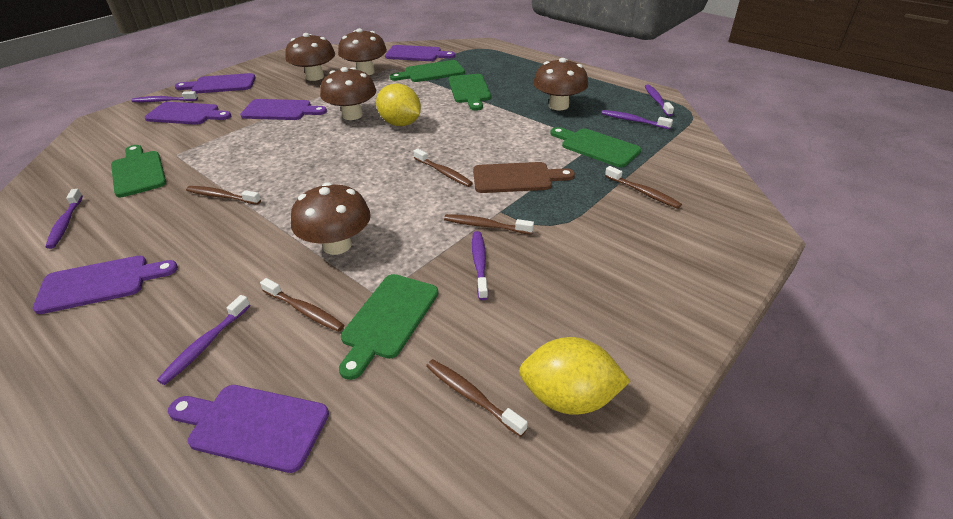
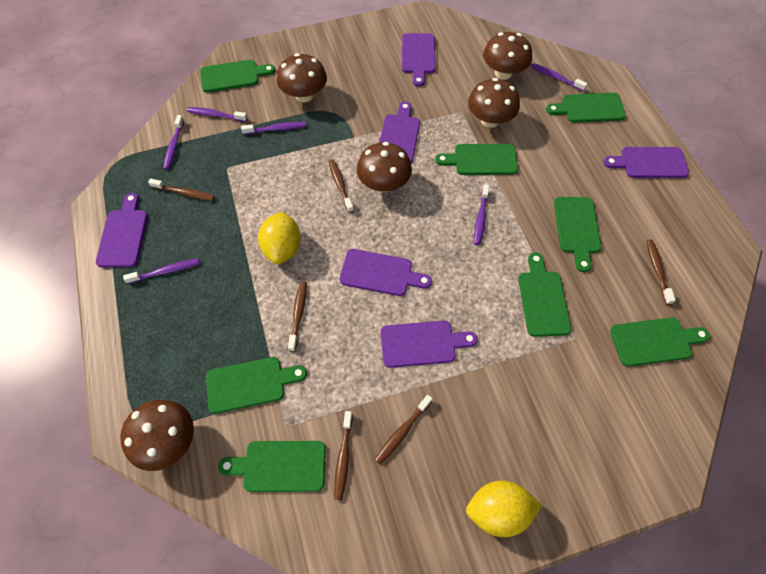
brown cutting board: [473,162,575,193] = 1 -> none = 0
green cutting board: [111,145,166,197] [339,274,438,380] [390,60,465,82] [449,74,491,111] [550,127,641,167] = 5 -> [200,60,275,93] [206,357,307,414] [218,441,326,492] [435,144,518,175] [518,252,571,337] [546,93,626,123] [554,197,601,272] [610,317,710,367] = 8

